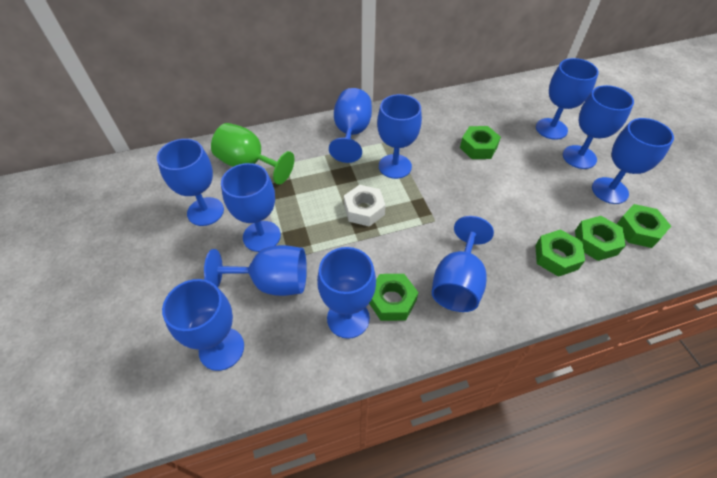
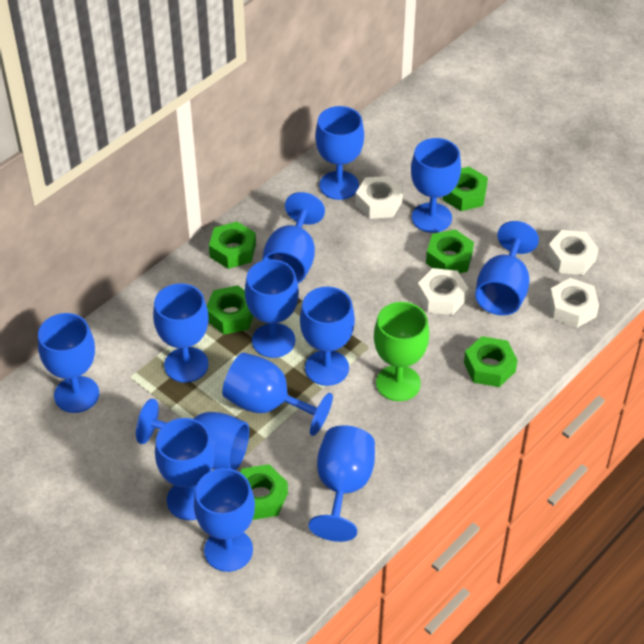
blue goblet: [157,139,224,226] [162,279,244,371] [204,245,307,296] [221,163,281,252] [317,247,376,339] [329,88,372,163] [377,94,422,179] [432,216,494,312] [536,58,599,140] [563,85,634,169] [592,118,674,204] = 11 -> [38,313,99,413] [136,399,249,470] [153,283,209,383] [155,418,215,520] [194,468,255,572] [222,352,333,436] [245,259,299,358] [262,192,325,283] [300,287,355,386] [309,425,375,542] [315,106,364,200] [411,138,461,233] [475,221,539,315] = 13
green nut: [369,274,418,321] [460,126,501,159] [535,229,585,277] [575,216,626,261] [617,204,671,248] = 5 -> [207,285,254,335] [209,222,256,269] [240,464,288,520] [426,229,474,273] [443,167,488,211] [464,336,518,387] = 6
white nut: [344,185,386,227] = 1 -> [355,176,403,219] [417,268,468,315] [547,230,599,275] [549,278,599,328] = 4

